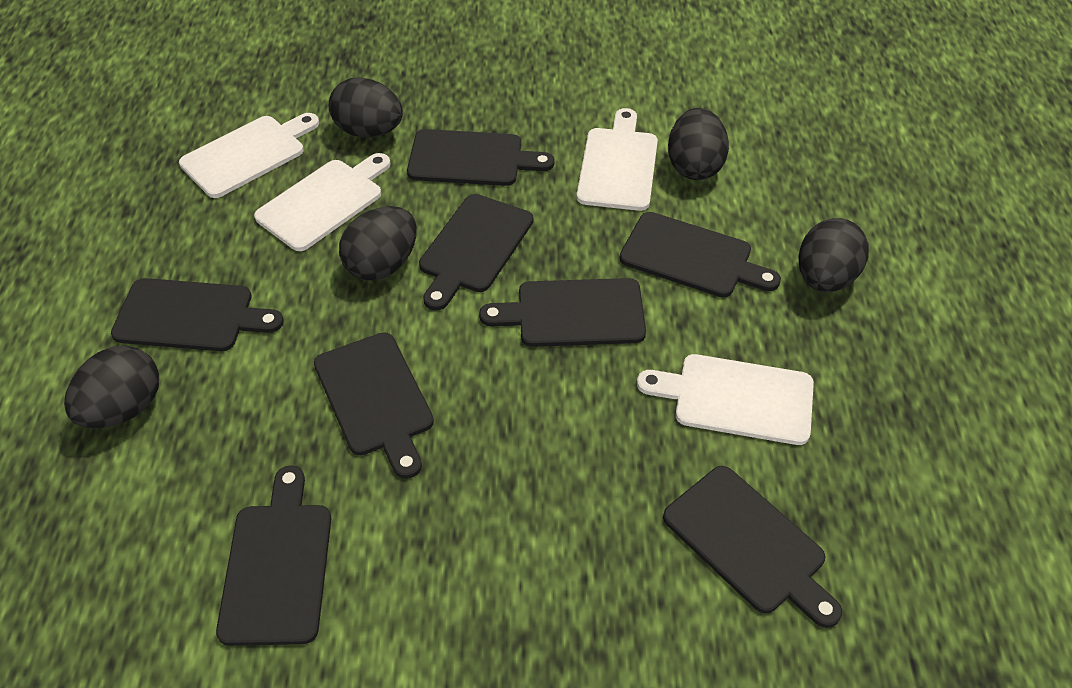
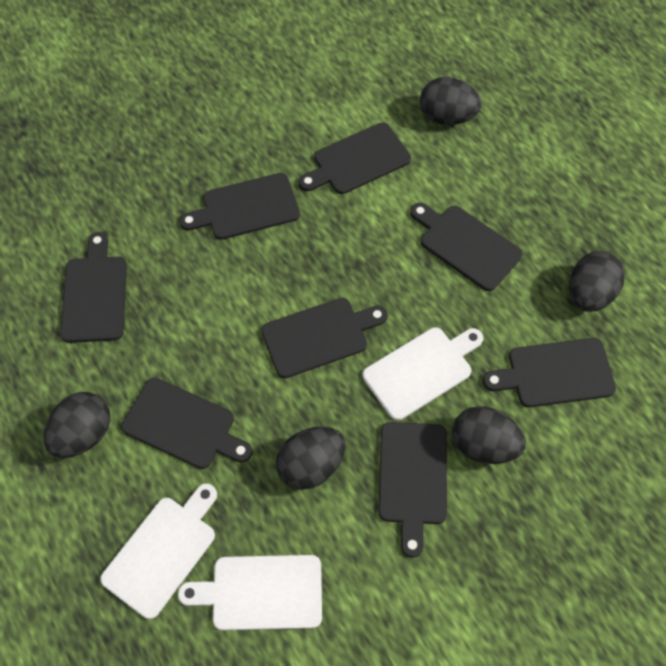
white cutting board: [179,113,319,198] [254,153,390,251] [577,108,658,211] [637,354,814,445] = 4 -> [100,483,217,619] [178,555,322,630] [363,327,483,420] = 3

